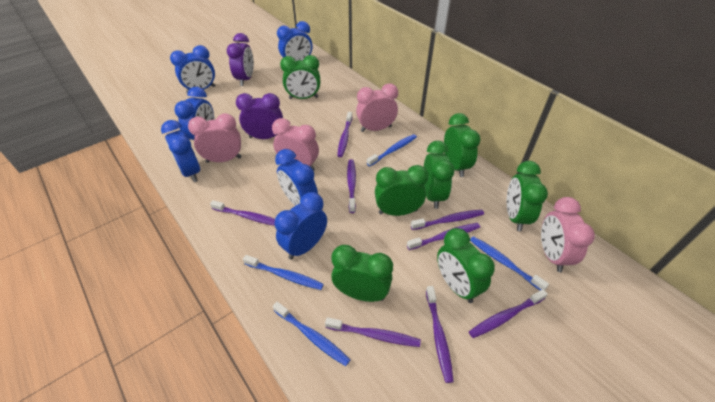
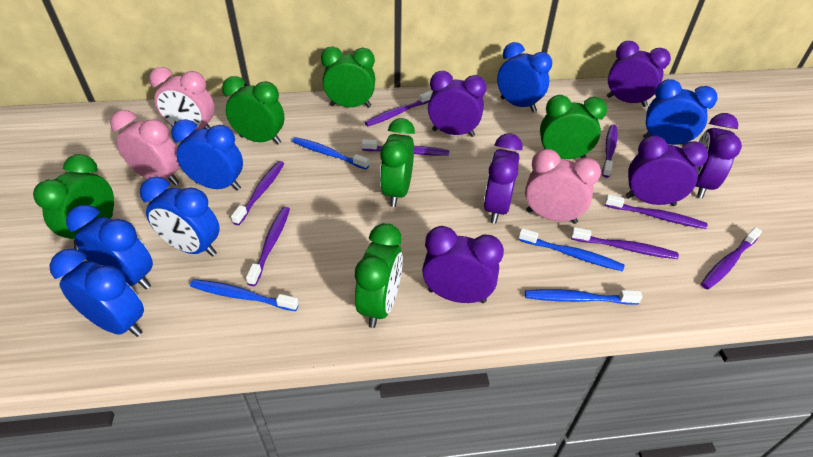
green clock: [280,55,320,99] [331,245,393,302] [375,165,428,216] [424,141,455,209] [437,228,495,303] [444,113,480,177] [507,161,548,231] = 7 -> [33,154,114,250] [222,76,284,144] [321,47,375,108] [355,223,403,328] [380,118,415,207] [540,95,607,159] = 6
pink clock: [188,113,242,163] [272,118,319,171] [356,83,398,132] [541,197,595,272] = 4 -> [110,110,180,185] [149,67,214,130] [525,149,601,224] = 3
purple clock: [227,33,254,86] [236,93,283,139] = 2 -> [422,226,504,303] [428,71,487,137] [483,133,523,224] [607,41,671,107] [625,135,708,206] [695,113,742,198] = 6

